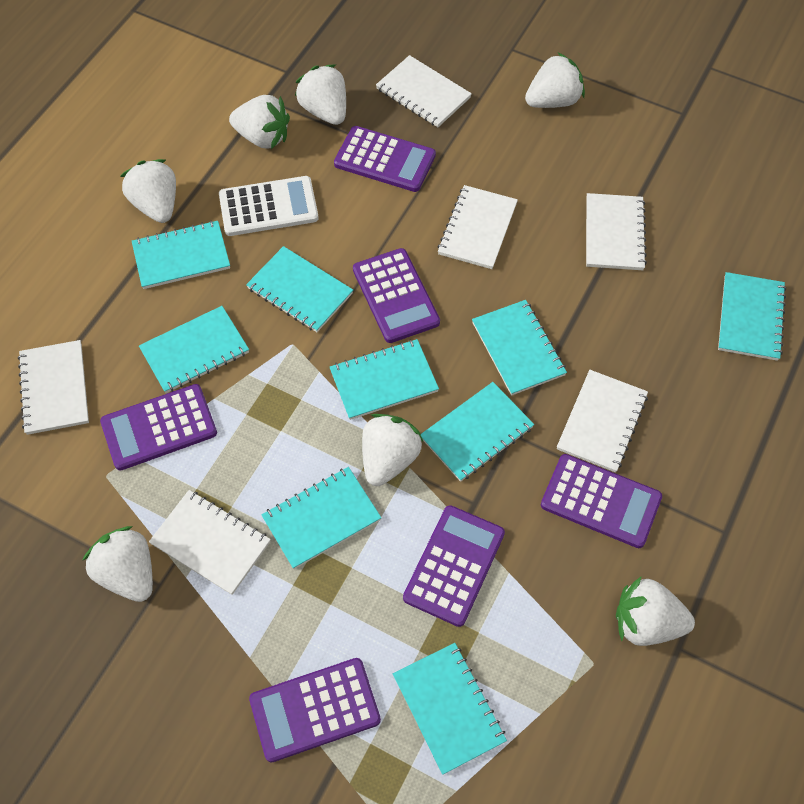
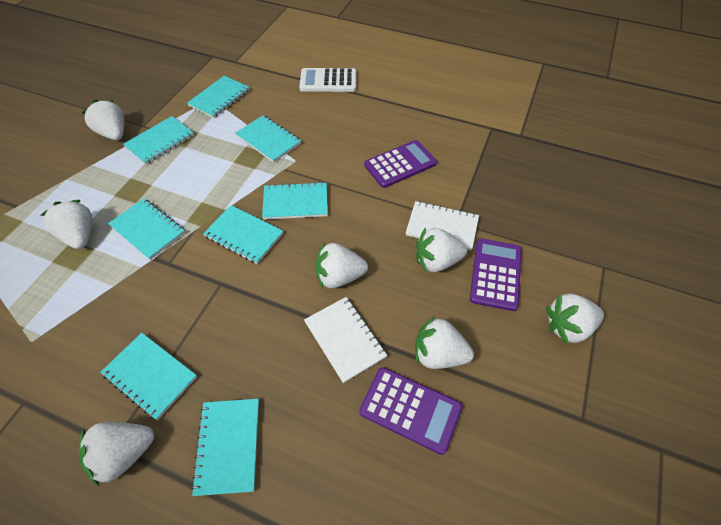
purple calculator: [100,384,217,471] [249,658,381,762] [334,126,436,192] [353,248,440,343] [403,505,505,627] [541,454,662,548] = 6 -> [359,367,462,455] [364,140,437,188] [470,238,522,311] = 3
turquoise notebook: [132,221,230,289] [139,306,249,393] [246,246,353,332] [261,467,382,569] [329,339,439,420] [393,643,507,775] [421,382,534,482] [472,300,567,396] [718,272,786,361] = 9 -> [100,333,197,420] [108,198,185,260] [123,116,194,165] [187,76,250,118] [191,399,259,496] [203,205,283,264] [235,115,301,163] [262,182,328,220] = 8
white notebook: [18,340,89,435] [149,490,271,595] [376,55,472,127] [437,185,518,269] [557,370,648,473] [586,193,647,270] = 6 -> [304,297,387,383] [406,201,479,251] = 2

